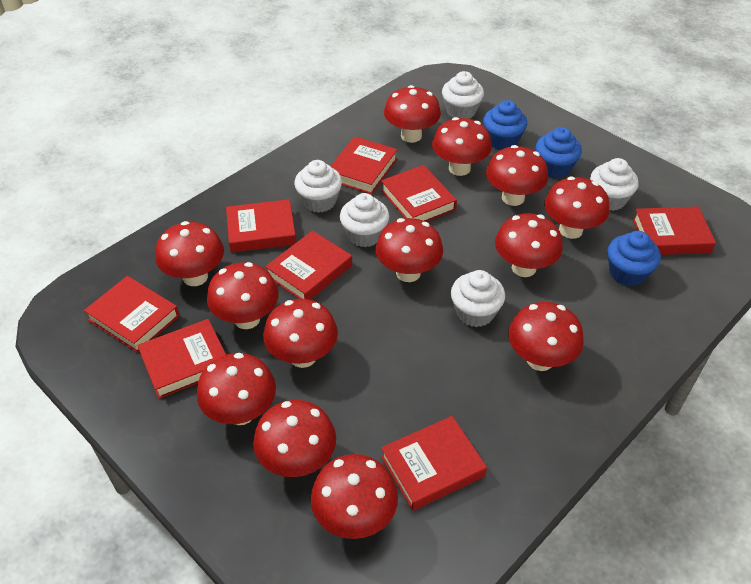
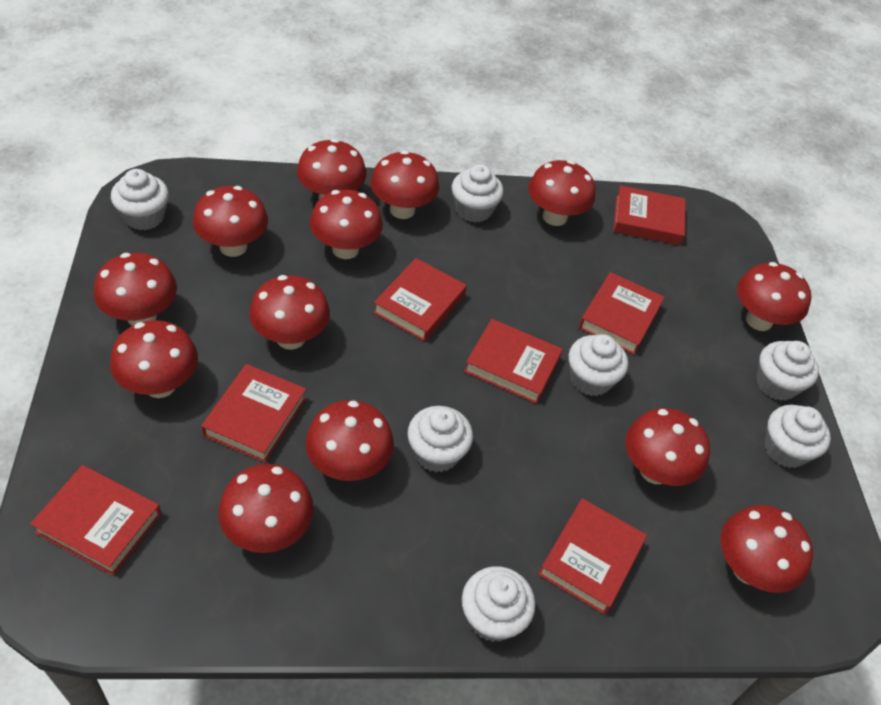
blue cupcake: [483,100,527,150] [536,127,582,178] [607,231,661,287] = 3 -> none = 0
red book: [84,276,180,353] [137,319,226,399] [226,199,296,253] [265,231,352,300] [331,137,398,194] [381,165,457,222] [381,416,487,511] [633,206,716,255] = 8 -> [30,465,162,576] [201,364,307,463] [373,258,467,342] [464,319,563,404] [538,498,647,615] [579,272,665,355] [613,185,685,245] = 7
white cupcake: [294,160,342,213] [340,193,389,247] [442,71,484,119] [451,270,505,327] [590,158,639,211] = 5 -> [111,169,169,230] [407,406,473,472] [452,164,504,223] [462,566,535,642] [569,334,628,396] [756,341,819,401] [764,405,831,468] = 7

